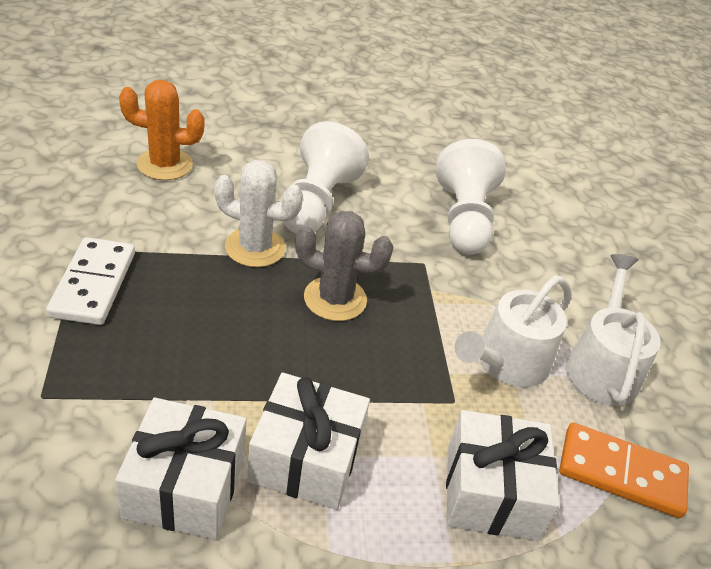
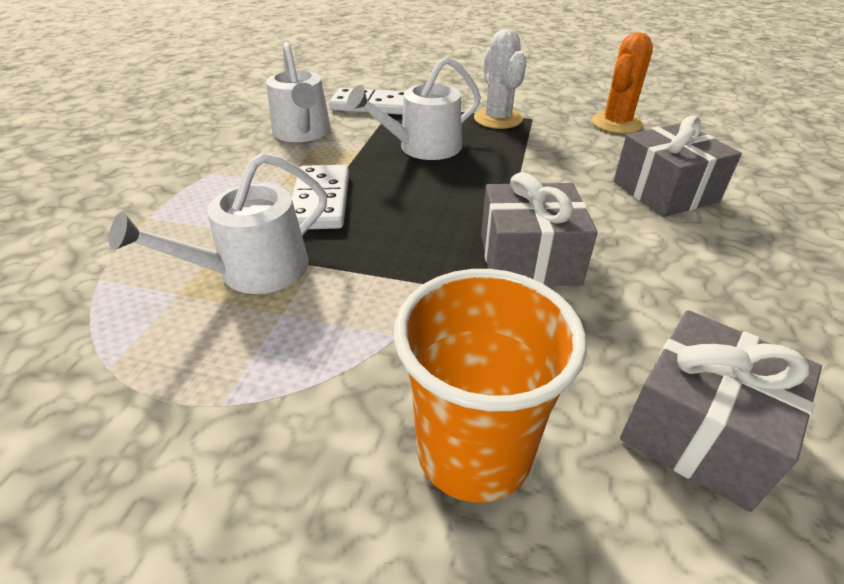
grey cactus: [295,211,394,321] = 1 -> none = 0
grey gift: none = 0 -> [481,172,598,286] [614,116,742,217] [620,310,822,512] = 3
orange cup: none = 0 -> [394,269,587,503] = 1
orange domino: [559,423,689,518] = 1 -> none = 0
white domino: [46,237,135,325] = 1 -> [292,165,349,229] [329,88,405,115] = 2
white gift: [115,398,246,540] [247,373,370,510] [446,410,560,541] = 3 -> none = 0
white pawn: [284,121,369,234] [436,139,506,255] = 2 -> none = 0
white watering can: [455,276,572,387] [565,254,660,406] = 2 -> [109,152,327,294] [266,42,331,142] [347,56,481,160] = 3

